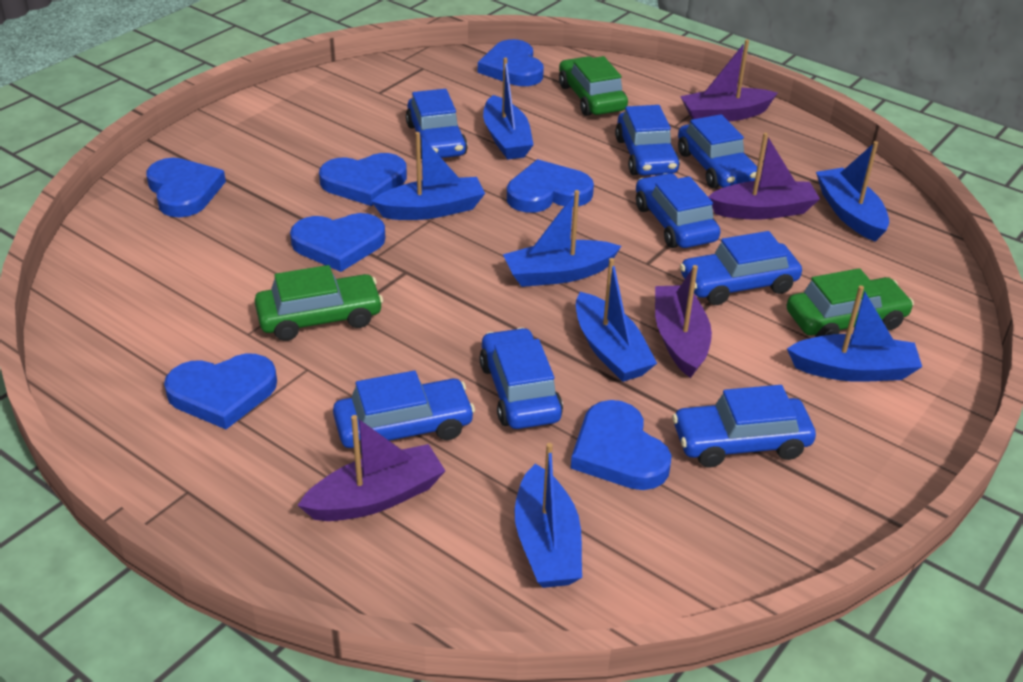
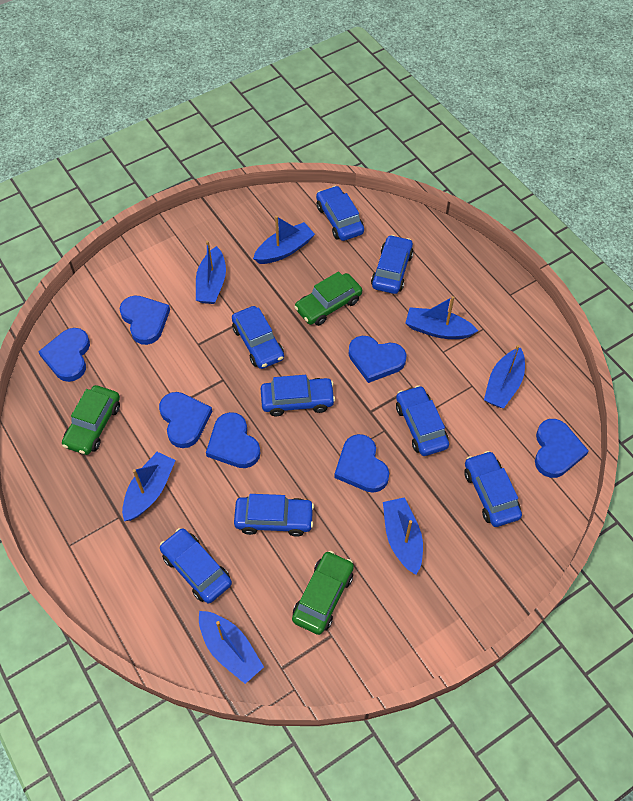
purple boat: [297,415,445,521] [655,265,712,378] [680,40,778,121] [708,133,820,220] = 4 -> none = 0

